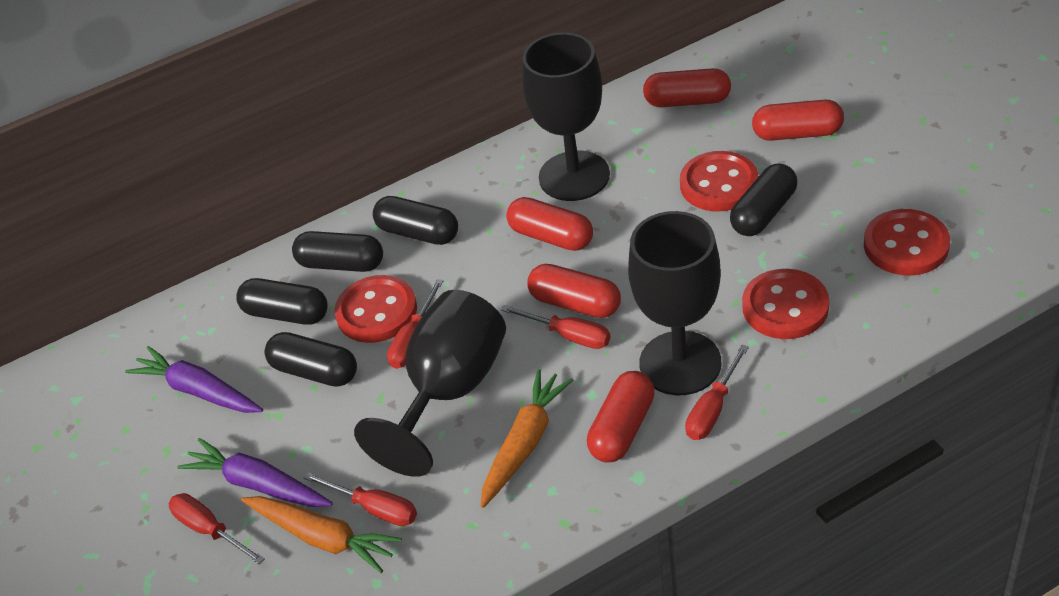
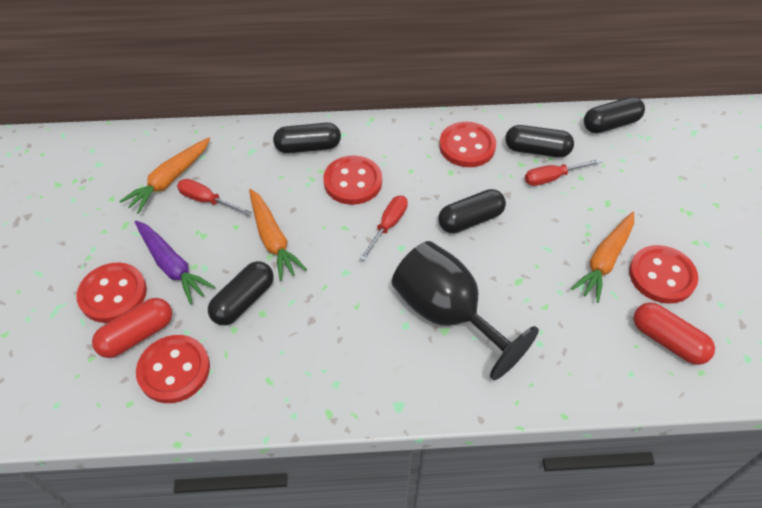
black goblet: [354,290,506,477] [522,32,610,201] [628,211,721,395] = 3 -> [392,241,539,380] = 1
orange carrot: [241,496,402,573] [481,369,573,508] = 2 -> [120,138,210,214] [249,189,307,281] [571,212,634,303] = 3
purple carrot: [125,346,263,413] [177,438,333,507] = 2 -> [135,221,215,305] = 1
red button: [334,275,417,343] [680,151,758,212] [742,269,829,339] [864,209,950,276] = 4 -> [76,262,147,323] [136,335,210,403] [323,156,382,205] [439,122,496,167] [629,245,698,304] = 5
red capsule: [506,197,593,251] [527,264,621,318] [587,371,655,463] [643,68,731,107] [752,100,844,141] = 5 -> [92,298,172,358] [634,302,715,365] = 2
red screwdriver: [169,493,265,565] [304,472,417,526] [387,279,443,369] [501,305,610,349] [685,345,749,440] = 5 -> [177,179,251,216] [359,196,408,261] [525,159,601,186] = 3

